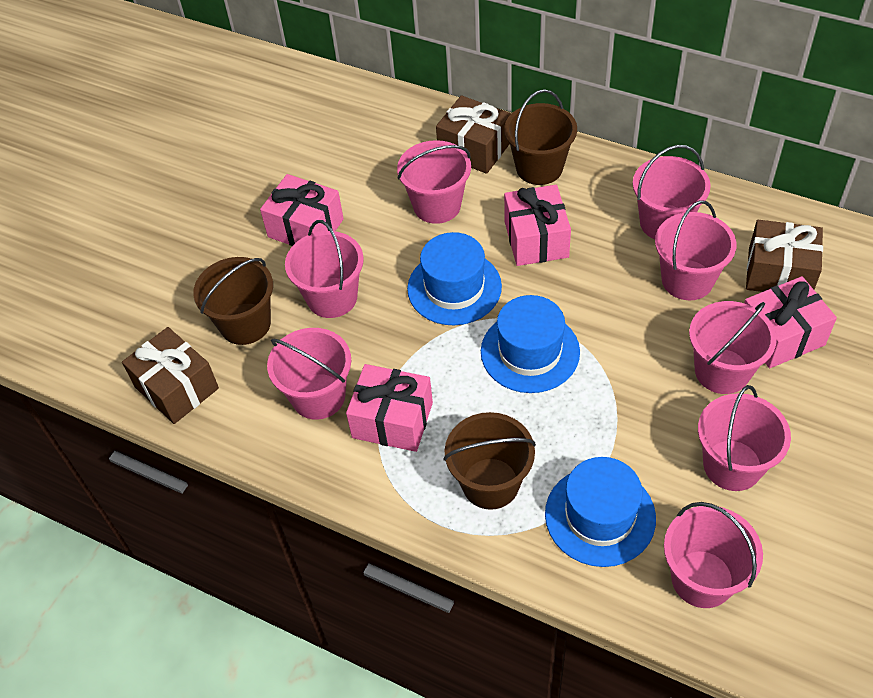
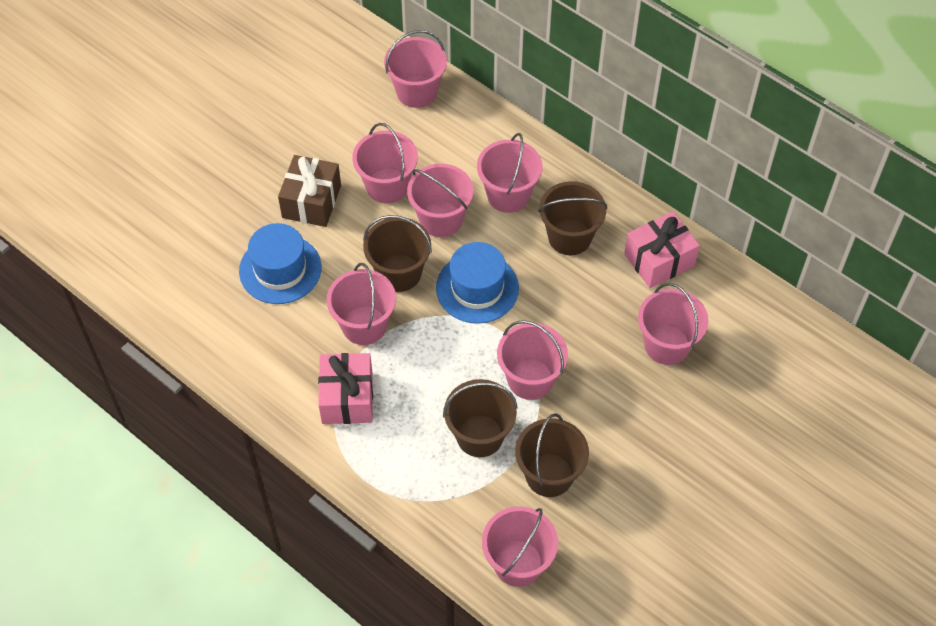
blue hat: [407,232,502,325] [481,295,580,393] [545,457,656,567] = 3 -> [239,223,321,304] [436,242,519,324] = 2
brown bucket: [193,257,273,345] [443,412,536,510] [504,89,577,185] = 3 -> [363,215,432,292] [443,379,518,457] [515,413,589,497] [538,181,607,255] = 4
brown gift: [122,327,219,424] [436,95,511,174] [746,220,823,292] = 3 -> [278,155,341,227] = 1
pink gift: [260,174,344,246] [346,364,433,452] [504,185,571,266] [744,276,837,368] = 4 -> [318,353,373,424] [624,211,700,288] = 2

